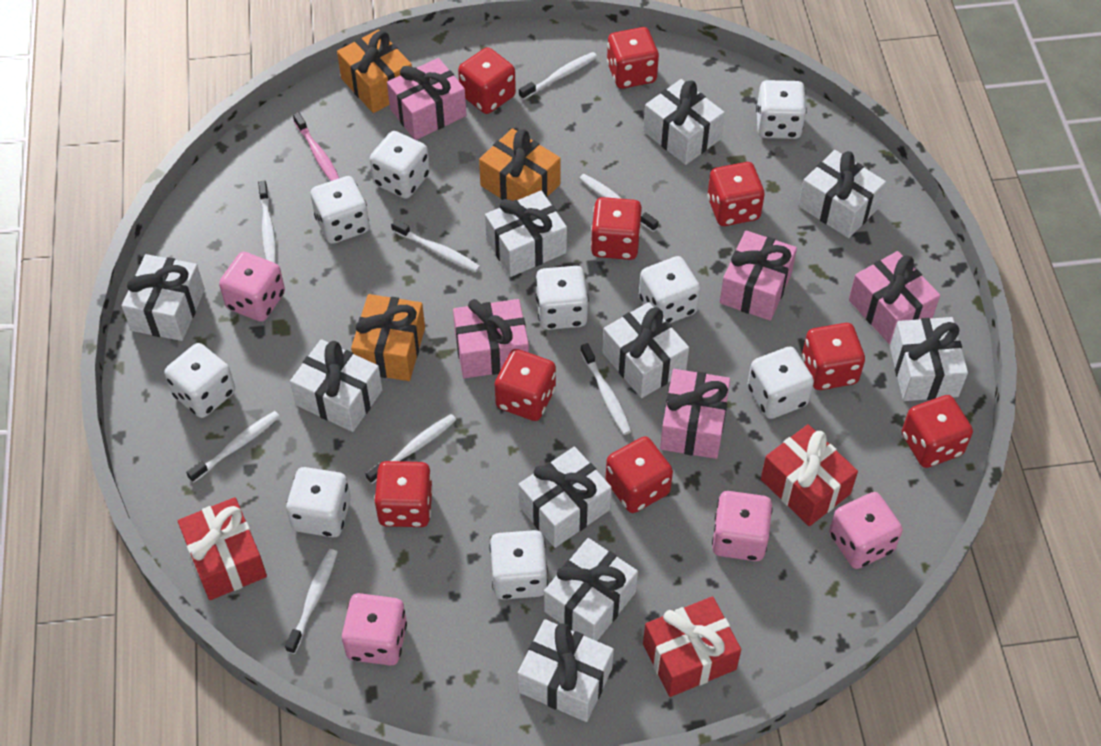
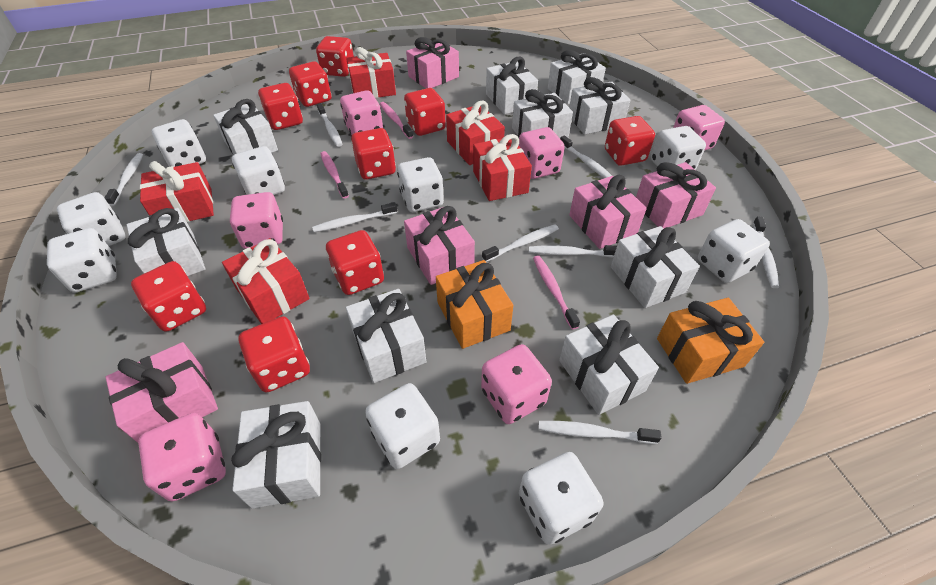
orange gift: [337,30,412,113] [351,294,425,381] [479,128,561,201] = 3 -> [436,260,513,349] [657,298,764,384] = 2
pink dice: [219,252,285,322] [342,593,407,666] [712,491,773,561] [829,492,903,569] = 4 -> [138,413,226,501] [230,192,283,249] [340,90,383,135] [481,344,552,424] [519,127,565,179] [673,105,725,151] = 6
pink toothbrush: [293,112,339,181] = 1 -> [320,151,349,199] [380,102,413,139] [533,255,580,330] = 3
red gift: [178,497,267,600] [643,596,741,697] [761,424,858,526] = 3 -> [140,161,214,222] [222,238,310,324] [346,47,396,98] [446,101,505,165] [473,134,532,201] = 5

